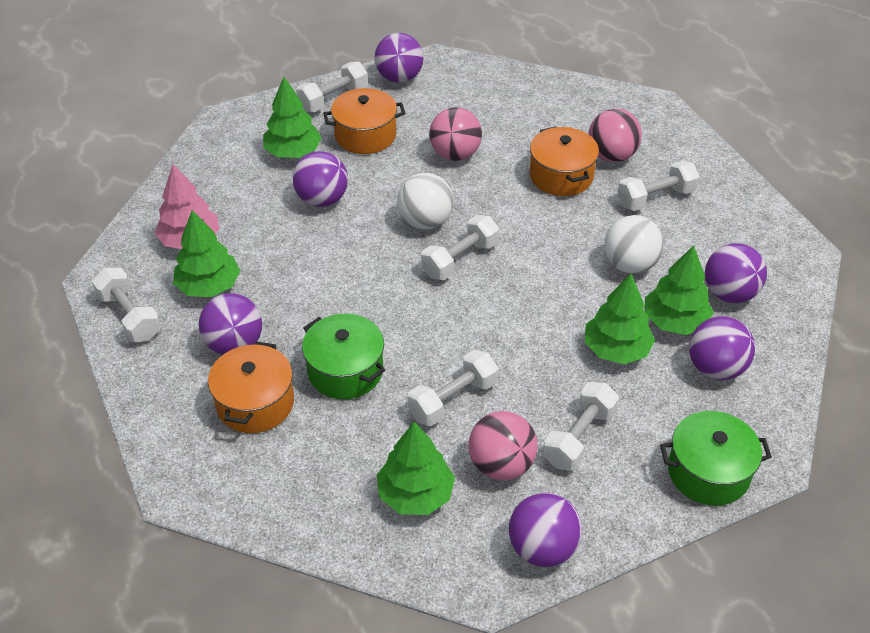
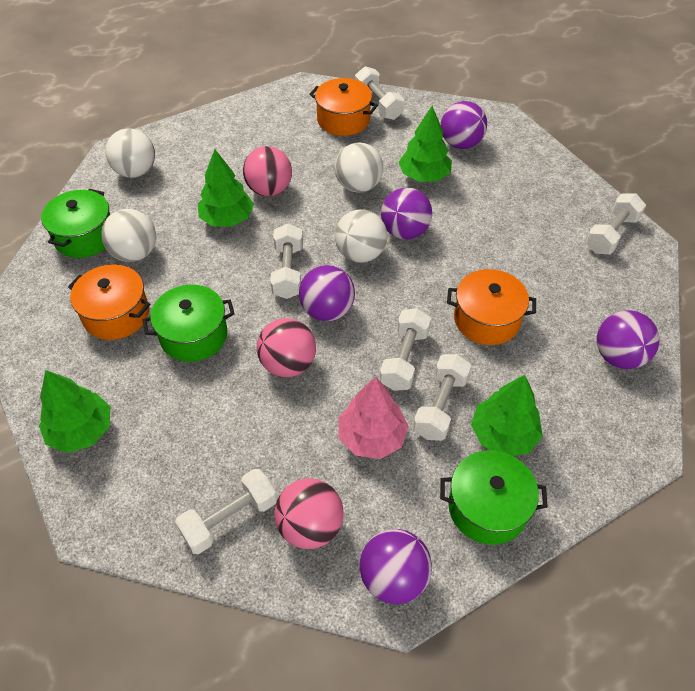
green pot: [302,314,385,399] [660,411,772,506] = 2 -> [41,189,110,258] [143,285,235,362] [440,450,548,545] = 3
green tree: [173,210,240,297] [263,77,322,158] [377,422,455,515] [585,274,655,364] [645,245,714,335] = 5 -> [39,370,110,453] [198,149,254,227] [399,106,452,182] [471,375,543,456] = 4
purple ball: [199,293,262,355] [293,151,348,207] [375,33,423,83] [509,492,582,567] [689,316,755,380] [705,243,767,303] = 6 -> [299,265,355,321] [360,529,432,604] [381,188,432,240] [441,101,487,149] [597,310,659,369] = 5
white ball: [397,173,453,229] [604,215,664,274] = 2 -> [101,209,156,262] [105,128,155,178] [335,142,383,193] [335,209,387,263] = 4

